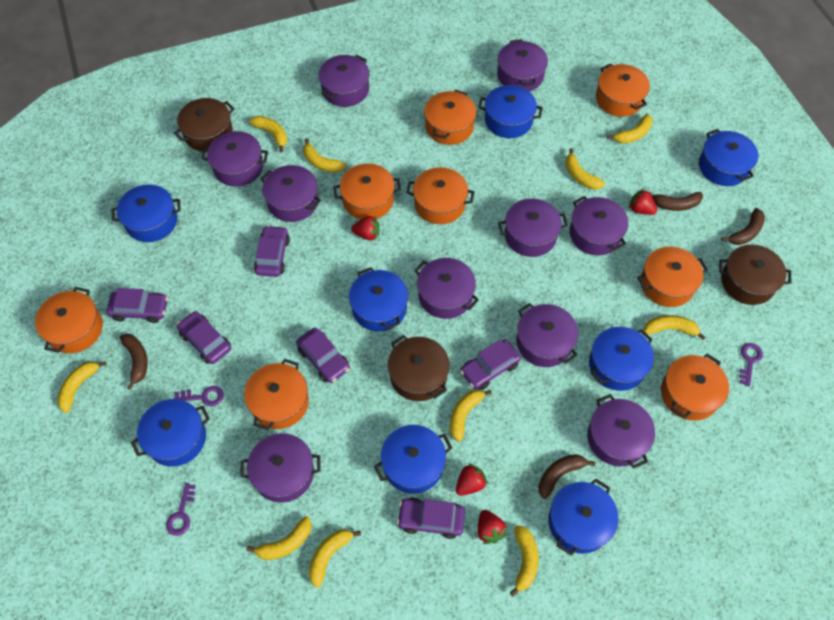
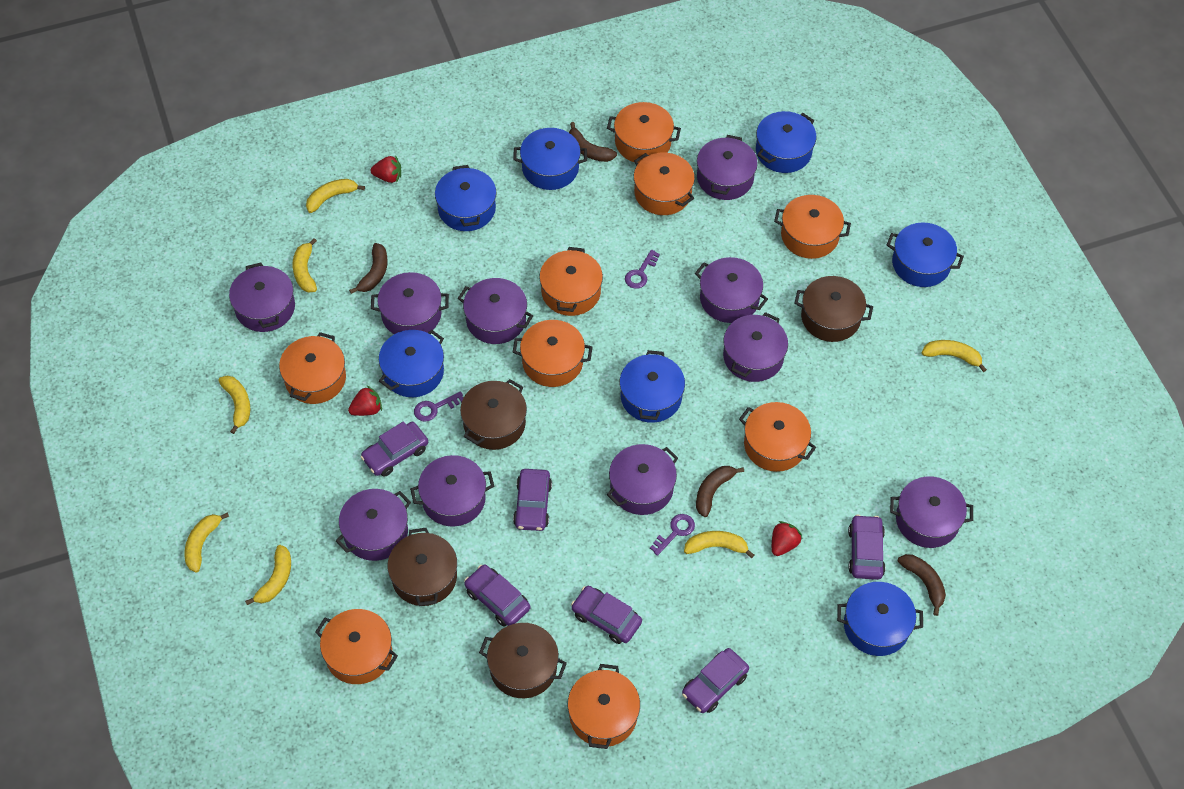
blue pot: [112,184,181,242] [131,399,210,467] [349,267,408,332] [374,425,452,494] [478,85,543,138] [548,478,618,555] [589,327,654,391] [699,129,758,186] = 8 -> [379,330,444,397] [435,165,496,231] [513,128,587,190] [620,350,685,423] [756,111,816,173] [837,582,923,656] [887,222,964,287] = 7
brown pot: [174,98,234,152] [388,335,450,401] [719,244,791,305] = 3 -> [388,528,457,606] [460,379,527,450] [479,623,567,698] [794,276,873,342] = 4
orange pot: [35,287,103,353] [244,359,309,430] [333,163,401,219] [406,167,475,224] [424,89,477,145] [596,64,650,117] [637,247,708,307] [661,354,729,421] = 8 -> [279,332,346,404] [315,609,398,684] [513,320,592,387] [539,247,603,316] [568,664,640,749] [607,102,681,163] [634,153,695,215] [739,402,816,472] [774,195,851,259] = 9
red strawberry: [351,215,380,241] [456,463,488,496] [478,510,507,544] [629,189,657,215] = 4 -> [348,386,382,416] [371,155,401,183] [772,521,802,556] = 3
yellow banana: [57,361,107,413] [246,516,312,560] [249,116,287,152] [303,138,346,173] [309,529,361,588] [450,390,492,442] [510,525,539,597] [565,148,605,190] [607,114,653,144] [644,315,706,340] = 10 -> [184,512,229,572] [218,376,250,434] [245,545,291,605] [293,238,317,293] [306,179,365,213] [684,531,754,558] [922,340,987,372] = 7

